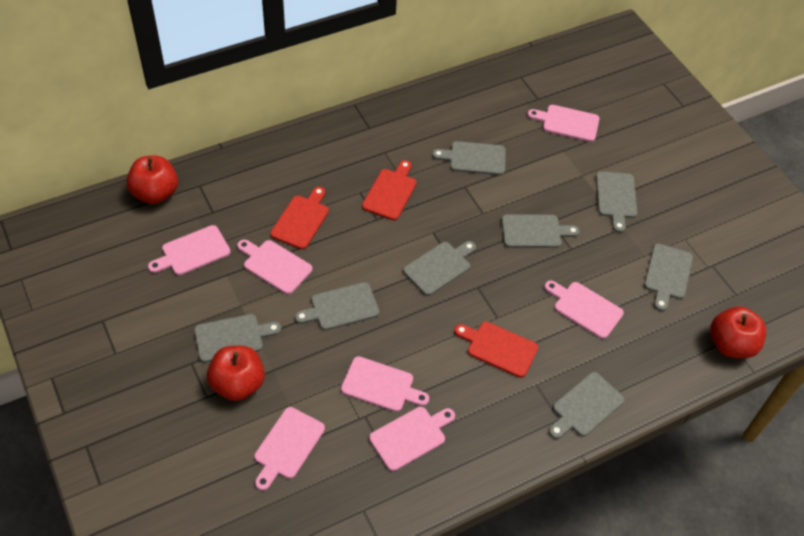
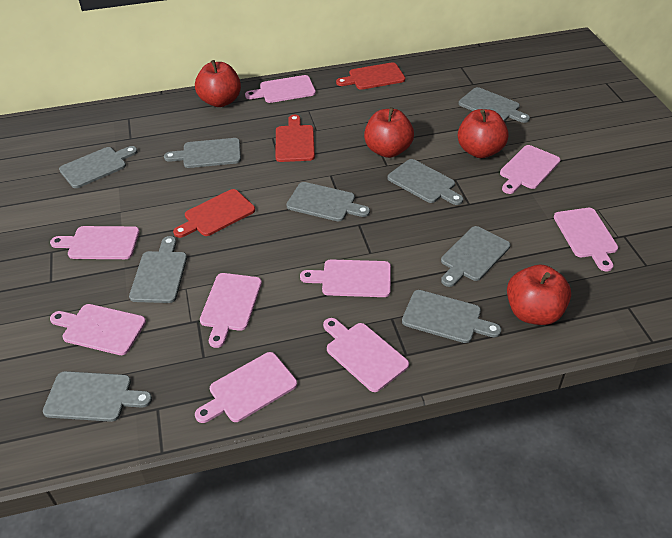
grey cutting board: [194,314,281,363] [295,282,379,330] [403,241,476,296] [432,141,506,175] [501,214,580,248] [549,372,624,439] [596,171,637,233] [644,244,693,311] = 8 -> [43,371,152,422] [59,146,138,188] [129,236,187,303] [164,138,241,168] [286,182,370,222] [387,159,463,205] [402,290,501,343] [441,226,510,287] [459,87,530,123] = 9
pink cutting board: [148,225,231,275] [237,239,312,294] [254,407,325,491] [341,356,429,412] [369,407,455,471] [528,105,600,142] [544,280,624,339] = 7 -> [50,226,140,259] [50,304,146,355] [195,352,297,423] [200,273,262,348] [245,75,316,103] [300,259,391,297] [323,318,409,392] [500,145,560,194] [554,208,618,271] = 9
red apple: [126,155,178,204] [207,346,265,401] [710,306,766,358] = 3 -> [195,60,241,107] [364,107,414,158] [458,109,509,158] [507,265,571,325] = 4

